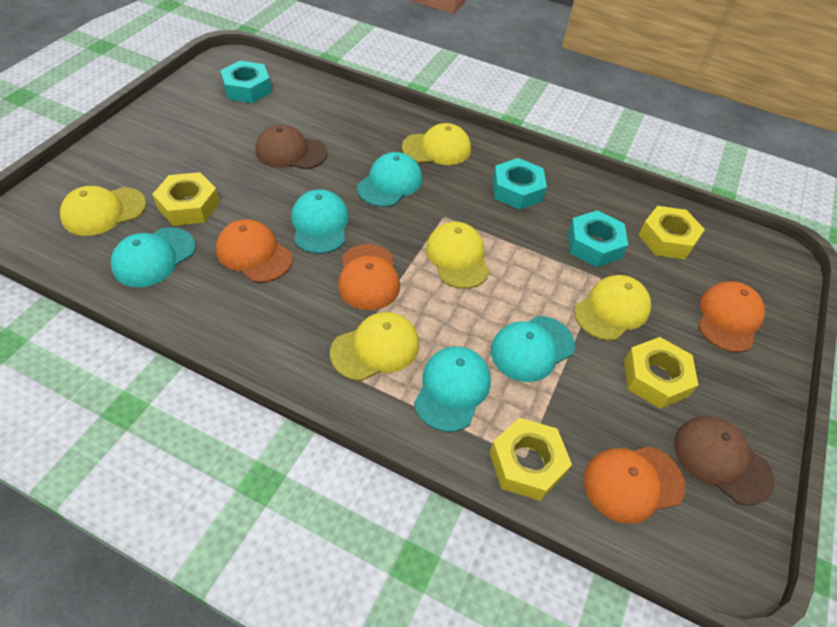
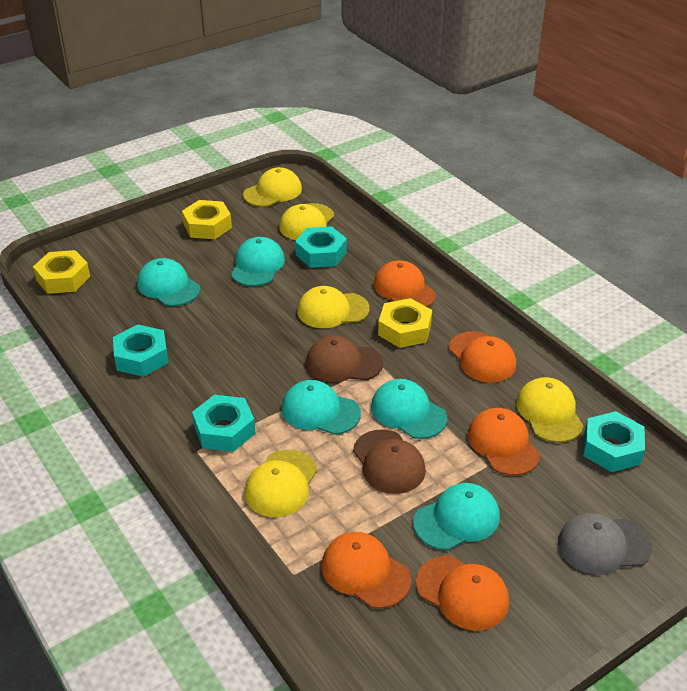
grey cap: none = 0 -> [558,513,652,575] = 1
orange cap: [216,219,293,283] [338,244,400,310] [584,446,686,524] [698,281,765,352] = 4 -> [322,532,411,609] [374,260,436,307] [416,556,509,631] [449,331,516,383] [467,408,540,476] = 5
turquoise nut: [220,61,272,103] [492,158,547,210] [568,210,628,267] = 3 -> [113,324,168,377] [192,395,256,452] [295,226,347,268] [583,411,645,472] = 4
yellow nut: [152,172,220,226] [489,418,572,501] [624,337,698,409] [639,206,705,259] = 4 -> [33,250,90,294] [182,200,232,239] [378,298,432,348] = 3

